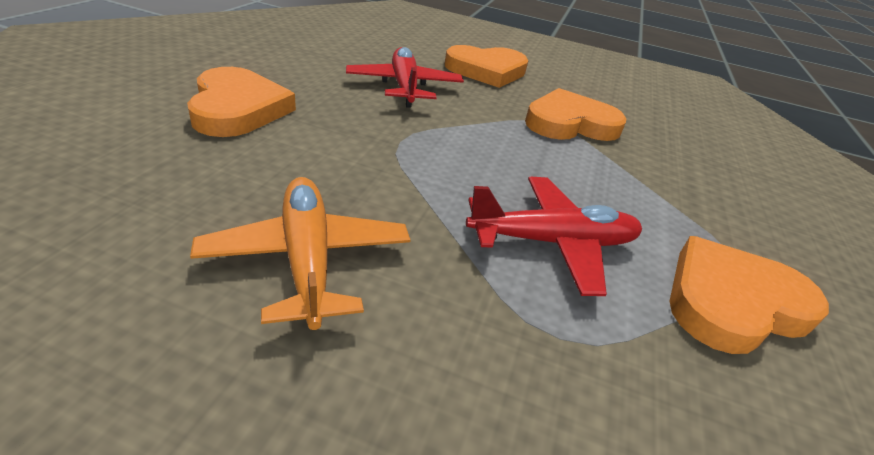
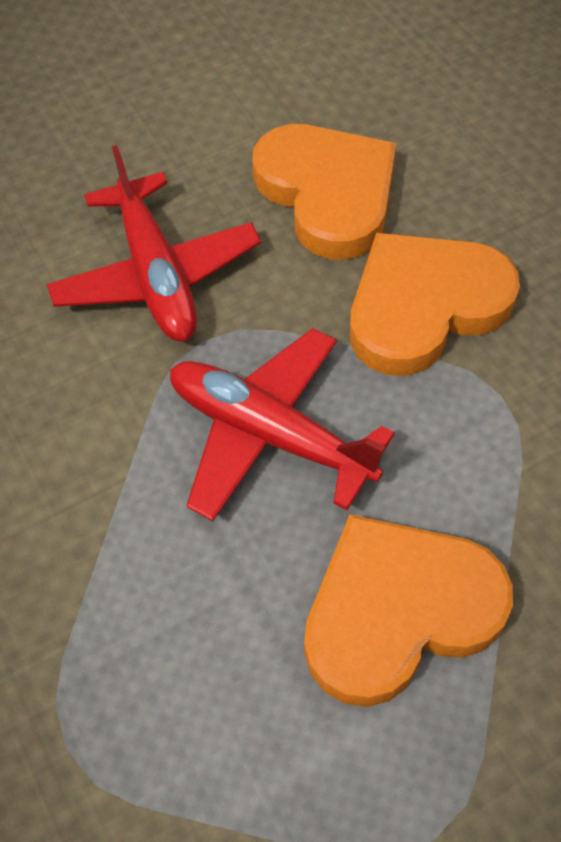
orange heart: [187,67,296,137] [445,45,528,88] [525,88,626,141] [670,236,829,354] = 4 -> [252,124,396,259] [304,514,513,707] [350,233,520,376] = 3
orange plane: [190,177,411,330] = 1 -> none = 0

